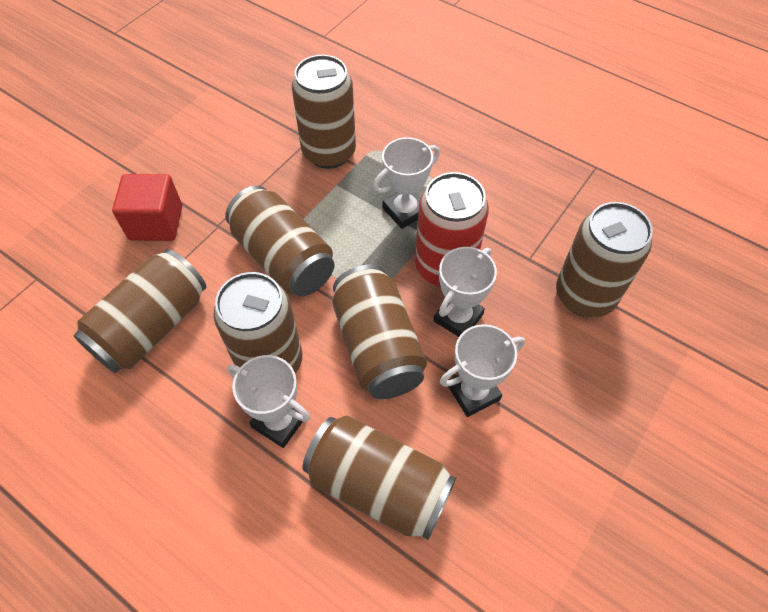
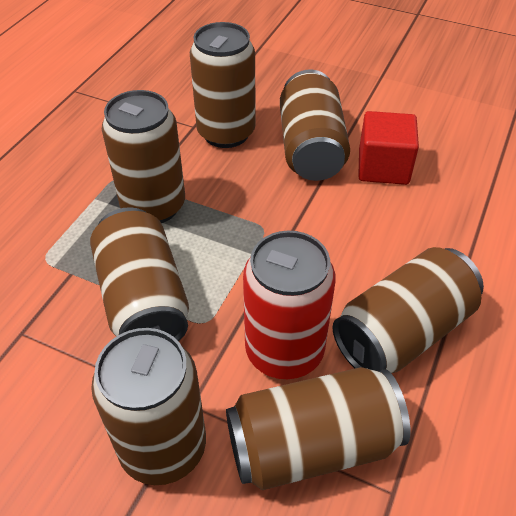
white trophy: [228,355,310,448] [373,137,440,229] [433,247,497,337] [440,324,525,417] = 4 -> none = 0

